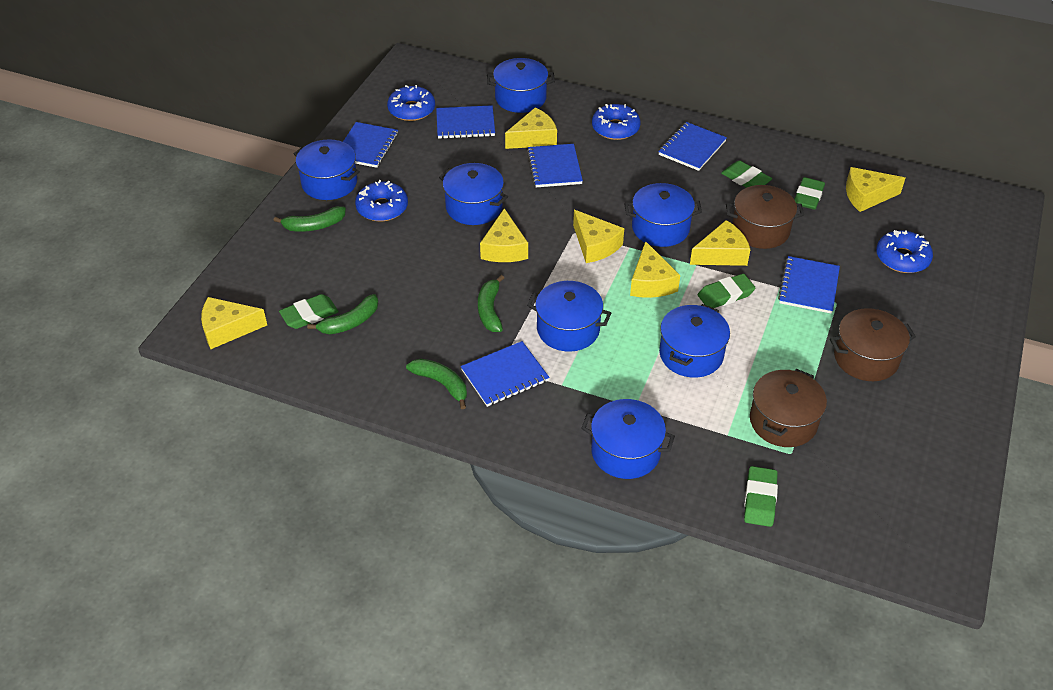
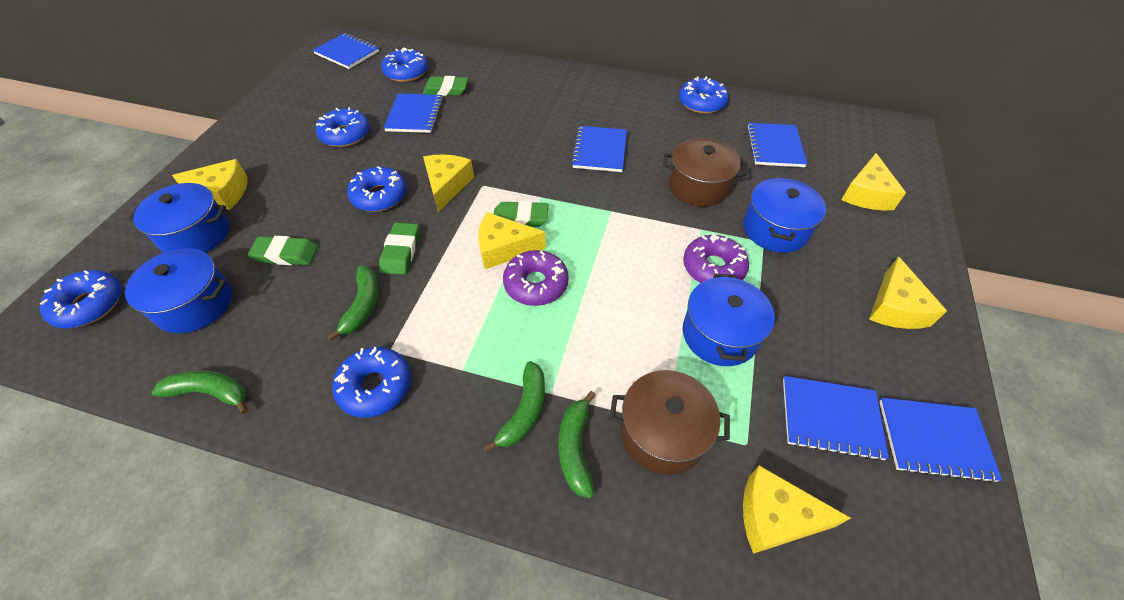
blue donut: [355,180,408,221] [387,85,435,121] [592,104,641,140] [876,230,933,273] = 4 -> [39,270,121,328] [316,107,370,147] [332,347,411,418] [347,166,407,212] [381,48,428,82] [679,76,729,114] = 6
blue pot: [294,140,360,200] [439,163,508,225] [487,58,555,113] [527,281,611,352] [581,399,675,479] [624,183,702,247] [659,304,730,378] = 7 -> [123,248,232,334] [129,183,229,253] [683,274,775,366] [743,177,826,253] = 4
brown pot: [726,185,804,249] [750,369,827,447] [830,308,916,381] = 3 -> [610,370,730,475] [663,138,747,207] = 2
green eraser: [279,294,339,329] [698,274,755,308] [721,161,772,188] [744,466,778,527] [794,177,825,210] = 5 -> [248,236,318,265] [379,222,419,275] [423,76,468,96] [494,201,548,227] = 4
purple donut: none = 0 -> [503,250,569,306] [683,233,749,283] = 2
yellow cheese: [201,297,267,349] [480,208,528,262] [505,107,557,149] [573,210,624,263] [630,241,680,298] [690,220,750,266] [846,167,905,212] = 7 -> [172,159,248,210] [423,154,474,212] [478,212,546,269] [743,465,851,554] [841,153,906,210] [869,256,947,329] = 6

